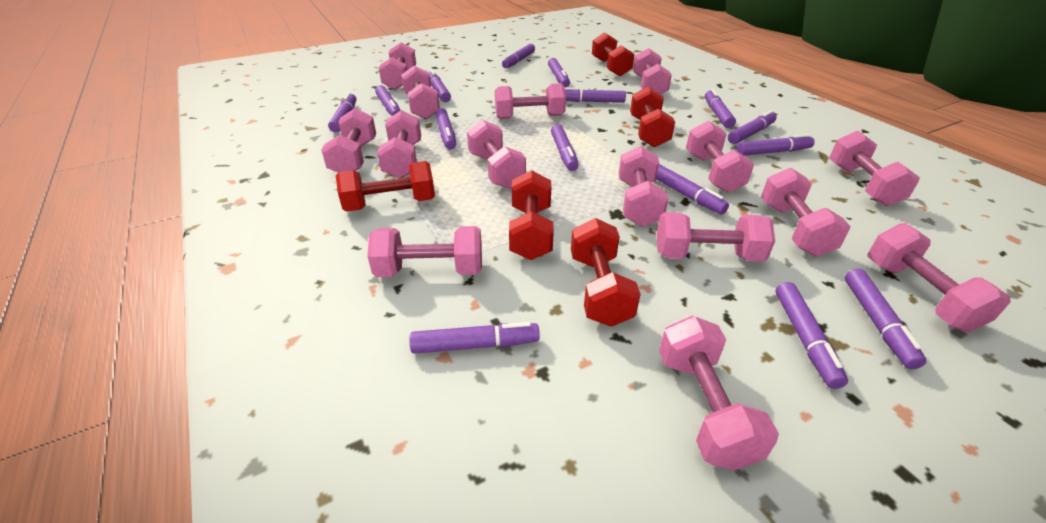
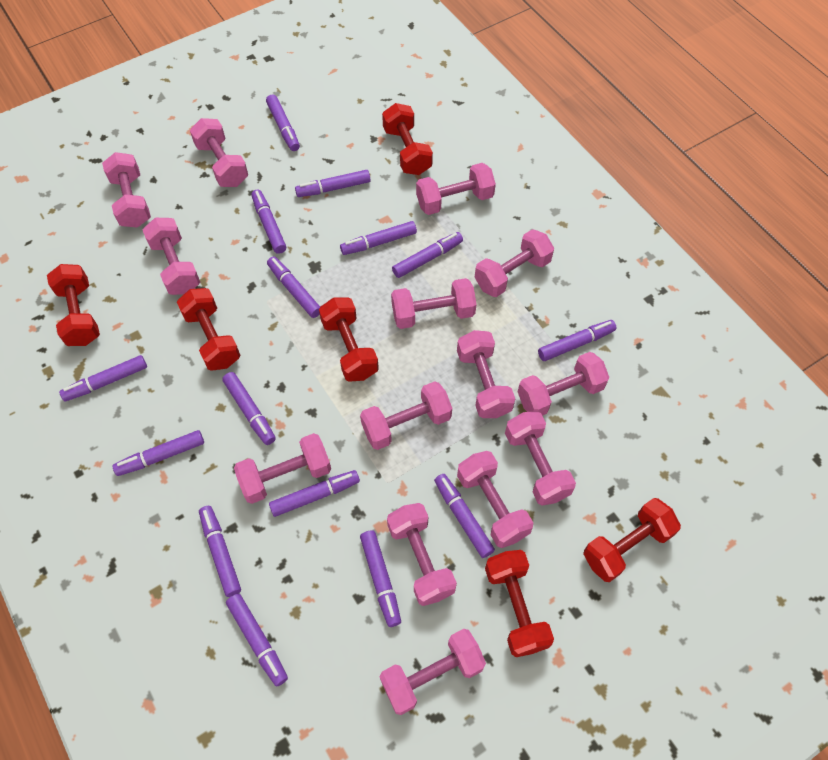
pink dumbbell: [321,108,376,173] [367,226,482,277] [377,110,421,178] [379,42,416,90] [401,66,440,119] [467,120,526,189] [495,83,566,119] [619,146,668,227] [633,48,672,94] [657,212,775,262] [659,316,779,470] [686,121,754,193] [761,168,851,257] [829,131,920,206] [868,223,1011,332] = 15 -> [102,152,151,228] [142,218,200,295] [190,118,248,187] [234,433,331,504] [360,381,452,450] [380,629,486,715] [387,503,457,606] [391,278,477,329] [416,163,496,215] [457,330,515,418] [457,451,533,548] [475,229,554,297] [505,411,576,506] [518,352,609,416] = 14
red dumbbell: [336,161,435,212] [509,170,554,260] [571,218,641,327] [592,32,635,77] [630,86,675,147] = 5 -> [47,264,100,346] [177,288,240,371] [319,298,379,382] [382,103,433,175] [485,550,554,657] [583,498,681,582] = 6

